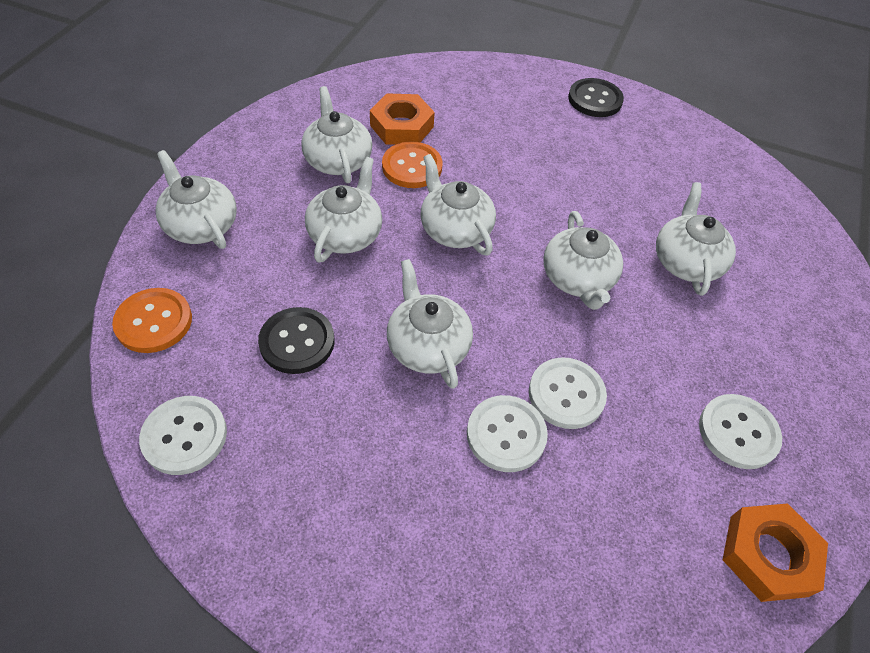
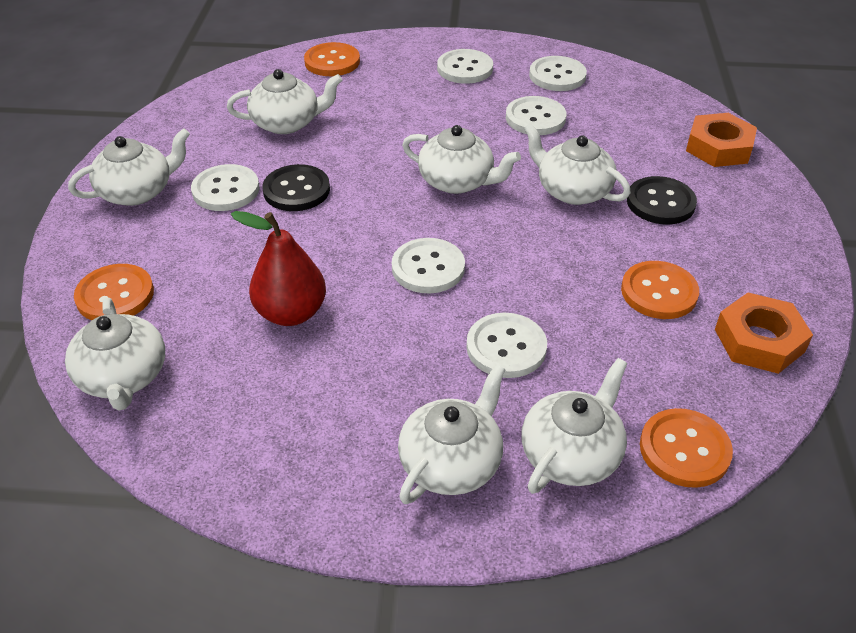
orange button: [112,288,192,353] [382,141,442,188] = 2 -> [74,264,154,320] [304,42,360,76] [621,261,699,319] [640,408,733,488] = 4
red pear: none = 0 -> [231,211,326,326] = 1
white button: [139,396,227,475] [467,395,548,472] [529,357,607,429] [699,394,782,469] = 4 -> [191,164,260,211] [392,238,465,294] [437,49,493,84] [466,313,547,378] [506,96,566,135] [529,56,587,91] = 6

